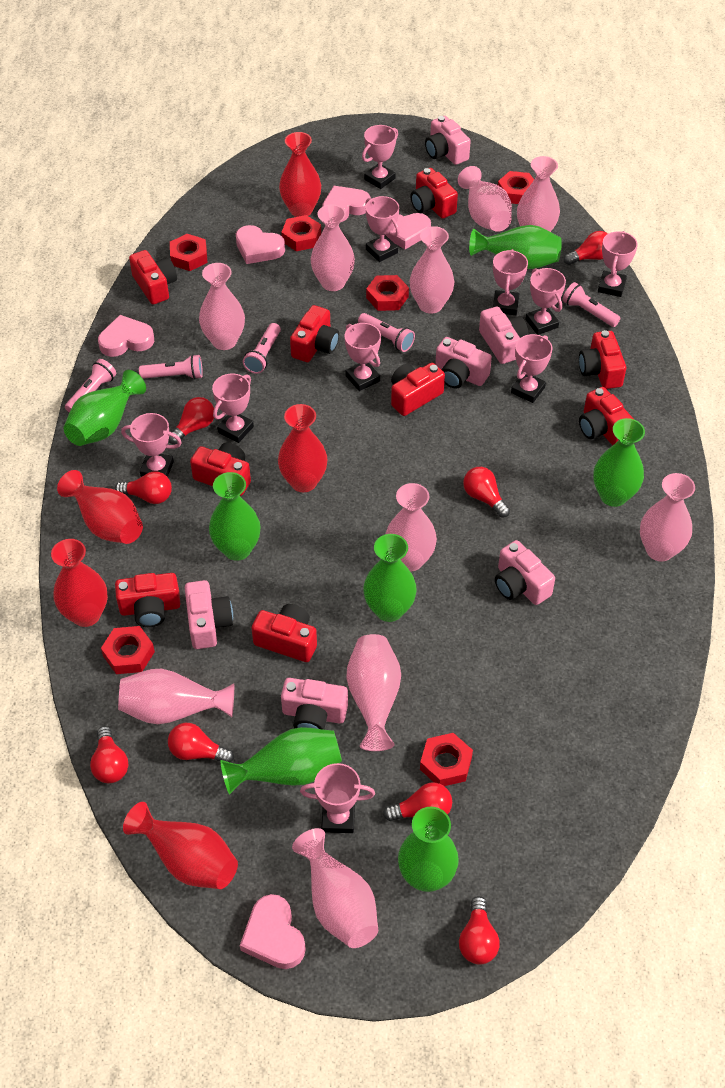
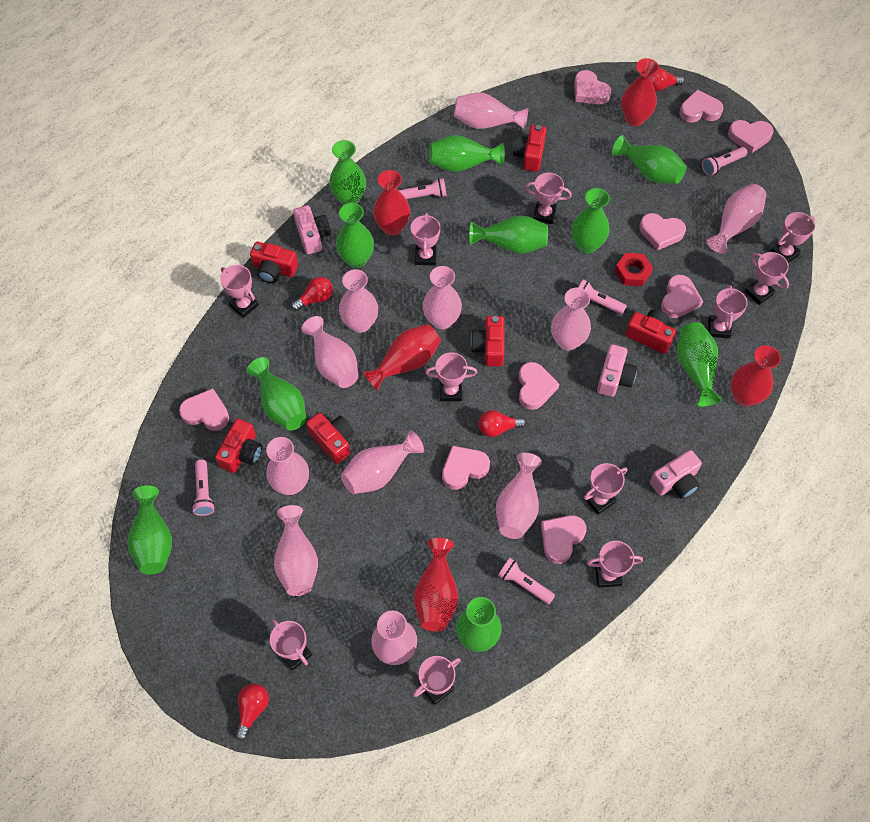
green vase: [63,370,146,446] [209,472,261,561] [221,727,342,794] [363,534,417,622] [398,807,459,892] [469,225,562,269] [593,418,645,507] = 7 -> [127,485,172,574] [247,357,306,431] [329,140,366,205] [336,203,374,268] [429,135,505,172] [456,597,502,652] [469,216,548,254] [572,188,610,254] [612,135,687,184] [677,322,722,407] = 10
pink camera: [184,580,233,649] [281,678,348,730] [425,116,471,165] [435,337,492,388] [479,306,528,364] [495,540,555,605] = 6 -> [293,205,331,254] [597,344,637,397] [650,450,702,499] = 3
pink heart: [98,315,154,357] [236,225,285,264] [240,894,306,969] [322,186,371,222] [386,213,431,249] = 5 -> [179,388,229,431] [442,445,490,490] [519,362,559,410] [541,515,587,564] [574,70,611,104] [639,213,686,250] [661,275,703,318] [679,90,723,123] [728,120,774,154] = 9
pink trophy: [121,413,182,477] [212,374,254,443] [300,763,375,833] [345,323,381,391] [362,125,398,189] [365,196,399,262] [493,249,528,315] [511,334,553,403] [525,268,566,335] [598,231,638,297] = 10 -> [220,265,259,318] [270,619,312,670] [411,213,440,266] [413,656,461,705] [425,352,477,401] [525,173,572,224] [584,463,627,515] [587,541,643,587] [708,285,748,339] [744,252,789,305] [770,212,815,263] = 11
pink vase: [118,669,234,724] [199,263,245,350] [292,828,378,948] [311,204,355,291] [346,634,401,751] [386,483,437,572] [410,226,454,314] [458,166,512,232] [517,156,560,232] [640,473,695,561] = 10 -> [266,437,309,495] [274,505,318,596] [301,316,358,388] [339,269,378,333] [341,431,424,494] [371,610,417,665] [423,266,462,329] [454,92,528,130] [496,453,542,539] [551,288,591,350] [706,184,767,254] = 11
red camera: [115,573,180,627] [129,250,177,304] [190,442,251,496] [252,604,317,662] [290,305,339,362] [391,363,445,416] [411,168,458,219] [579,330,626,389] [579,387,634,446] = 9 -> [215,419,262,473] [250,242,298,283] [306,413,354,464] [471,316,505,366] [513,125,547,172] [625,309,676,354] = 6
red light bulb: [90,726,128,783] [115,471,172,504] [168,397,214,444] [168,723,234,762] [383,782,452,821] [459,896,500,965] [463,467,510,517] [564,231,608,265] = 8 -> [236,683,269,741] [291,277,333,311] [478,410,526,437] [651,68,685,91] = 4
red nut: [101,626,155,674] [170,234,207,271] [281,215,321,251] [366,275,409,311] [420,733,473,786] [498,171,534,204] = 6 -> [615,253,653,286] = 1

